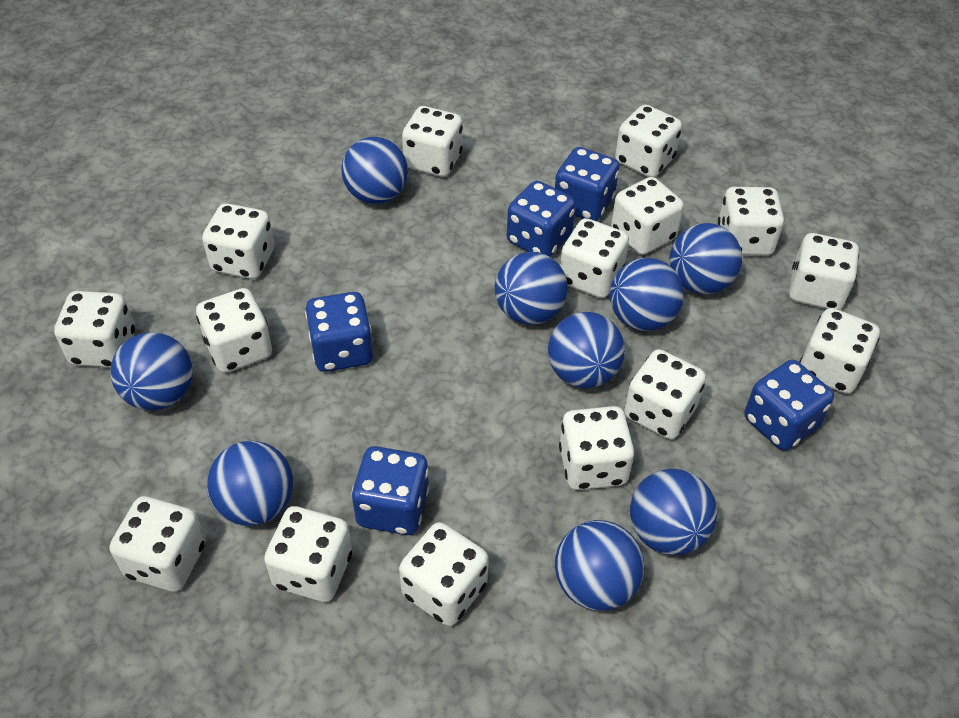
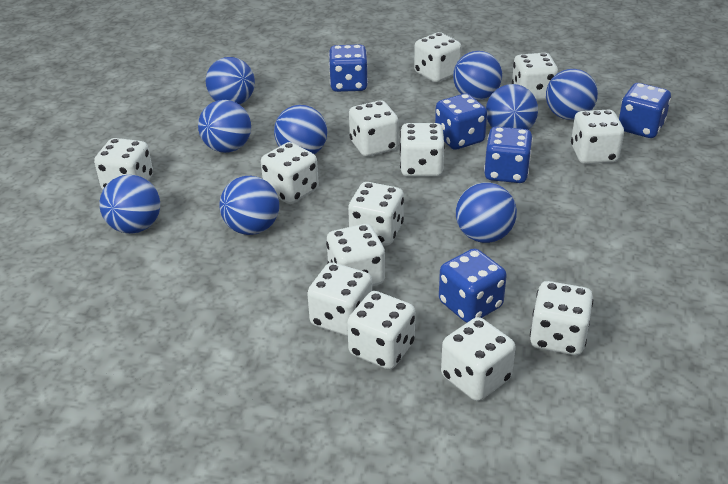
white dice: [54,291,135,368] [110,496,206,592] [196,288,272,373] [202,203,275,279] [264,506,352,602] [399,522,489,626] [402,106,463,177] [559,406,634,490] [560,218,629,298] [611,177,684,255] [615,105,682,177] [624,349,706,439] [718,187,784,256] [789,233,859,310] [799,308,880,394] = 15 -> [94,138,153,190] [261,142,319,204] [307,263,372,336] [326,224,385,286] [347,291,415,370] [348,182,404,245] [349,100,399,157] [400,123,445,177] [414,32,461,82] [441,317,516,401] [512,53,558,101] [530,281,593,355] [571,110,624,164] = 13

